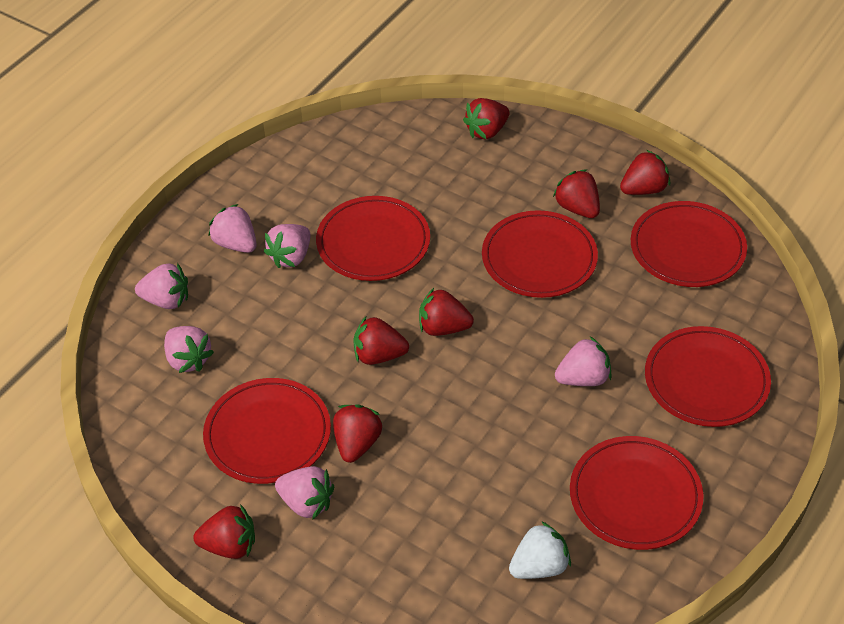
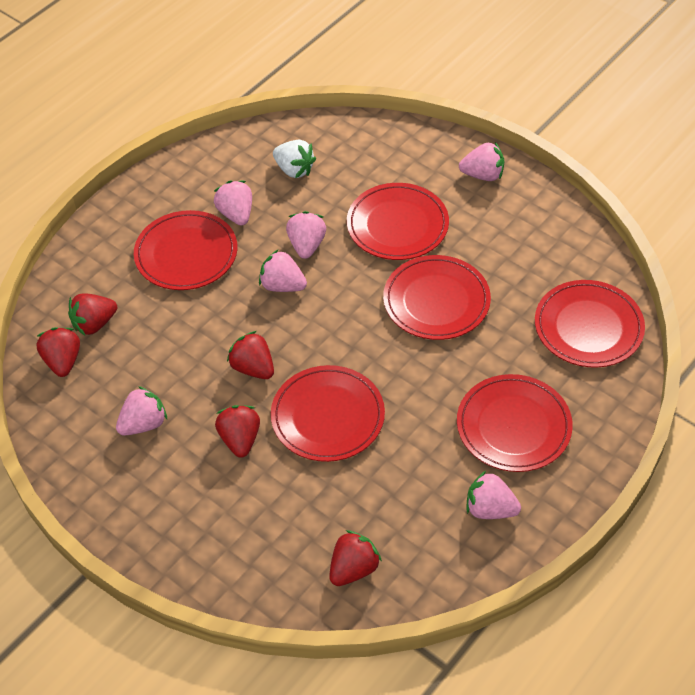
red strawberry: [193,504,255,559] [333,404,383,463] [353,317,409,365] [419,288,474,336] [463,98,510,140] [553,169,600,218] [620,150,670,195] = 7 -> [36,327,80,377] [68,293,117,335] [215,405,260,458] [227,331,274,379] [329,530,382,586] = 5

